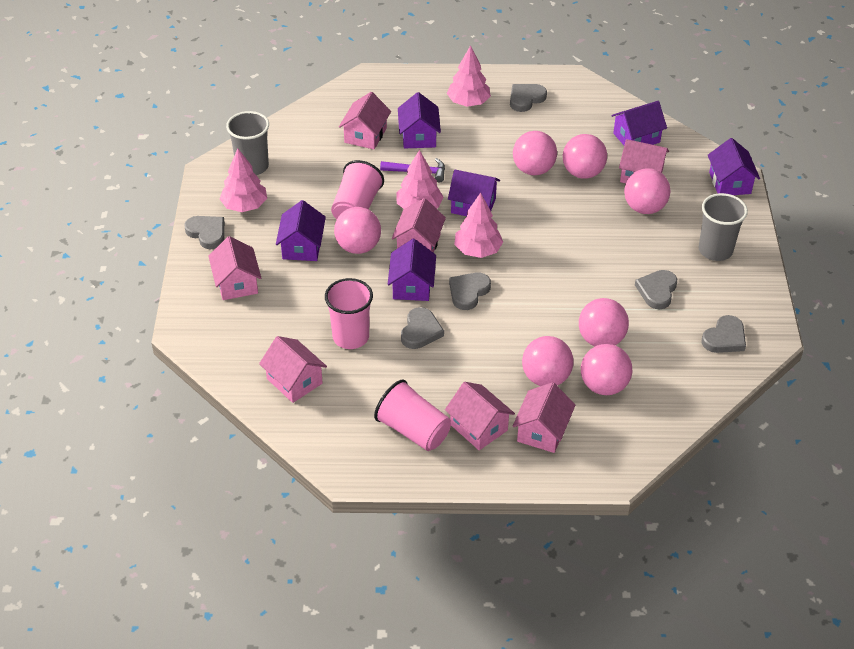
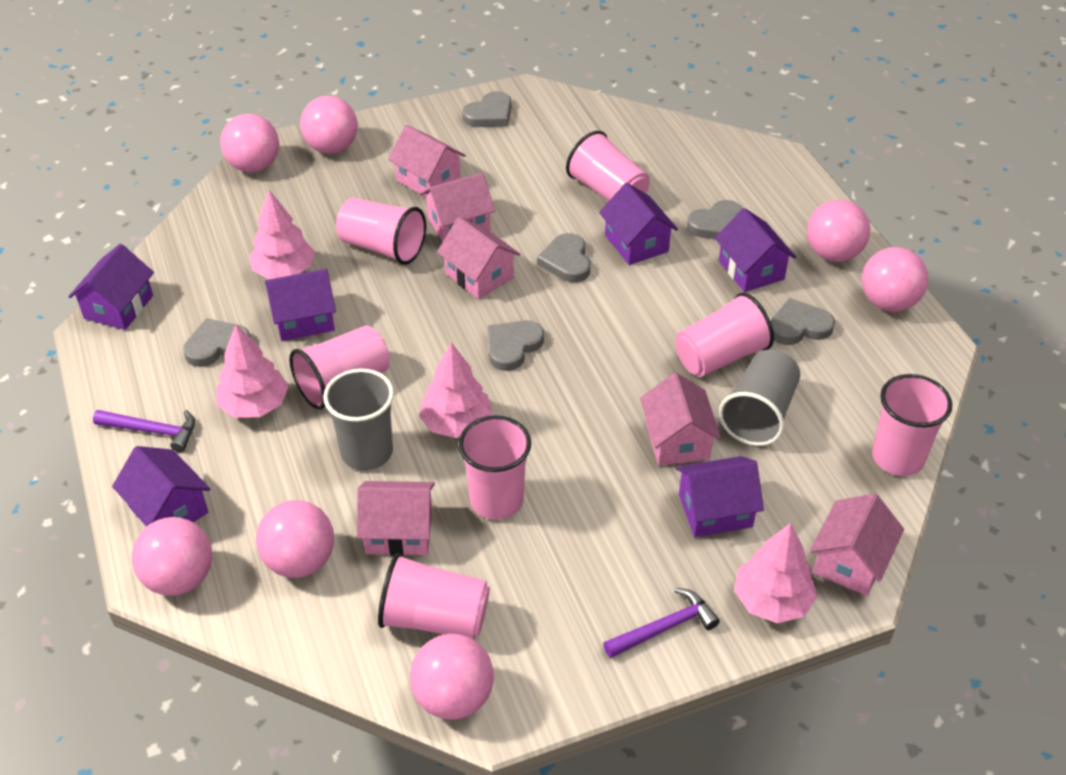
pink cup: [325,278,373,349] [331,160,384,219] [374,379,451,451] = 3 -> [289,326,390,410] [336,198,426,265] [378,553,490,640] [458,415,531,520] [566,131,650,201] [675,293,774,377] [872,374,952,476] = 7
pink house: [208,236,261,300] [259,336,327,403] [339,92,391,149] [392,198,446,253] [445,382,515,450] [513,382,575,453] [619,139,669,183] = 7 -> [357,481,435,556] [388,125,466,197] [421,173,495,242] [437,217,520,299] [640,373,721,466] [810,493,904,596] = 6
purple hammer: [380,158,445,183] = 1 -> [93,410,195,452] [603,588,720,658] = 2

